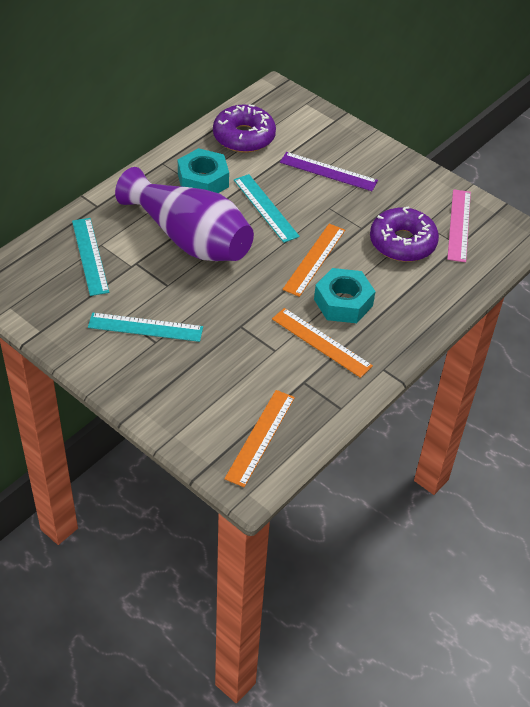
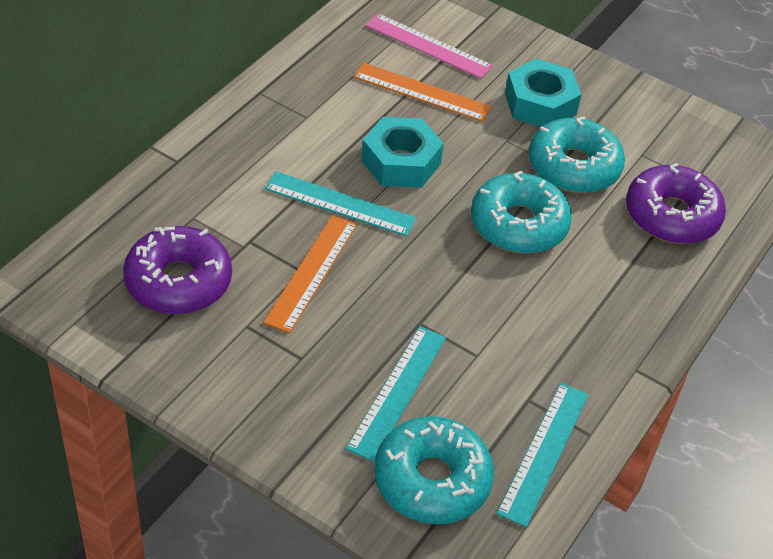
orange ruler: [224,390,295,487] [272,308,373,378] [282,224,345,297] = 3 -> [263,215,357,333] [354,63,492,122] = 2
purple ruler: [280,152,378,191] = 1 -> none = 0
purple vase: [115,167,254,261] = 1 -> none = 0
turquoise donut: none = 0 -> [374,416,494,524] [471,171,572,254] [528,116,625,193] = 3

